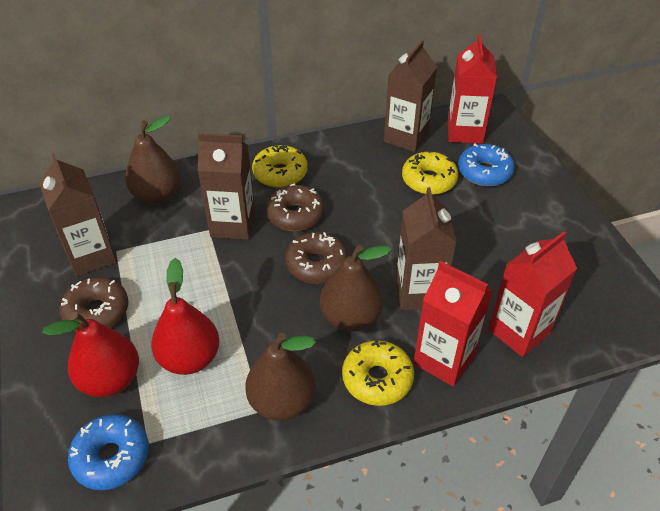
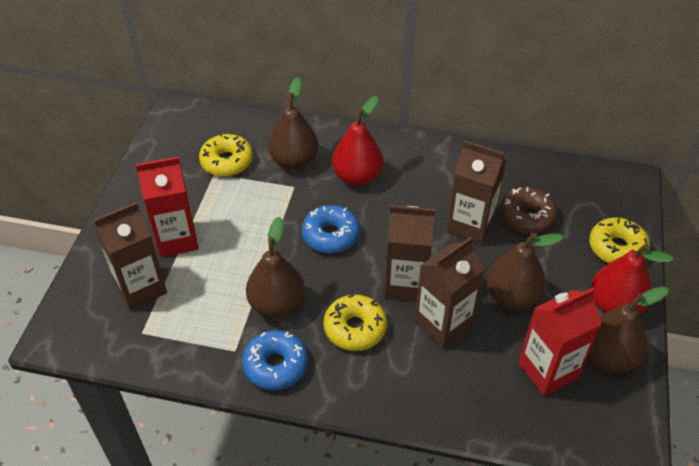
brown donut: [59,277,128,332] [266,183,324,231] [285,232,348,284] = 3 -> [500,187,557,234] = 1
brown pear: [125,116,181,204] [245,332,316,421] [320,245,391,332] = 3 -> [246,217,305,318] [268,77,319,170] [486,233,563,310] [588,287,669,373] = 4
red carton: [413,261,493,387] [447,34,497,144] [488,231,577,357] = 3 -> [136,157,198,257] [518,288,602,396] = 2

